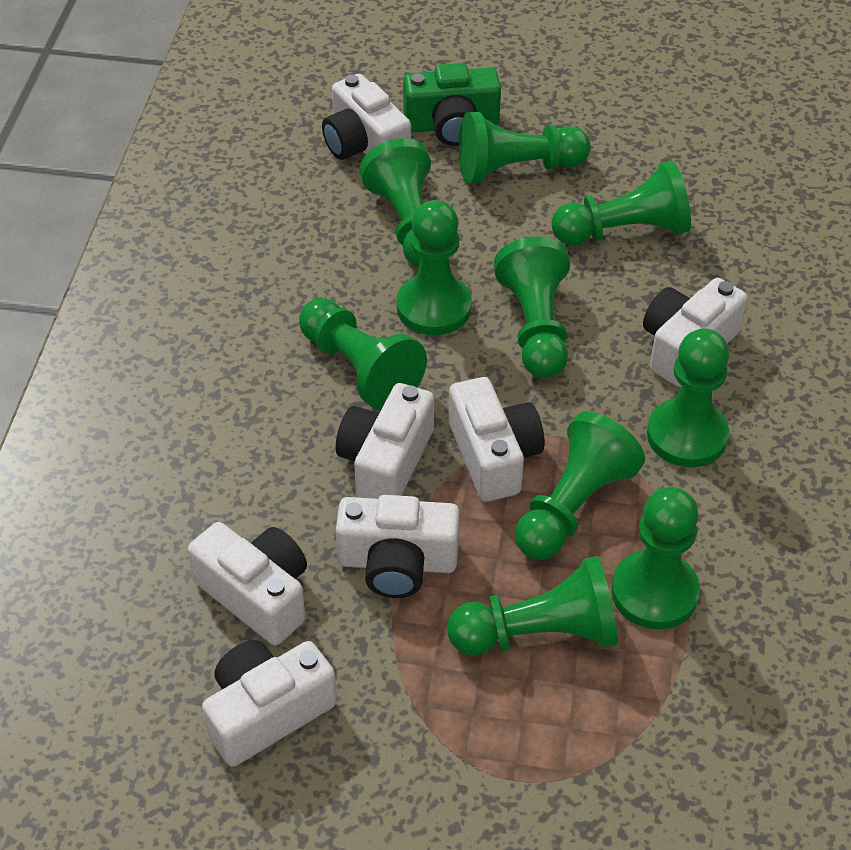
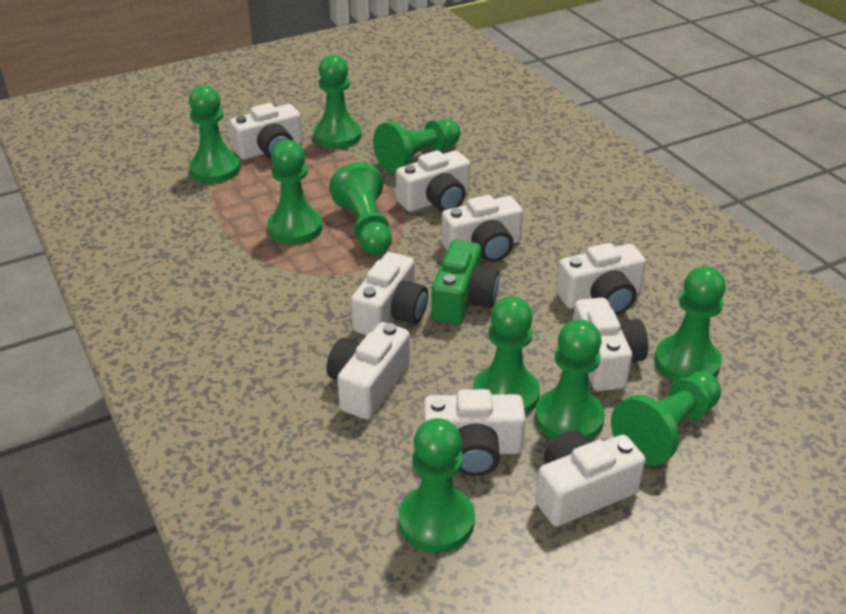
white camera: [188,522,307,645] [202,640,337,767] [322,74,411,160] [336,383,434,499] [336,495,460,598] [448,377,545,502] [643,278,747,387] = 7 -> [229,103,303,160] [327,322,410,419] [351,252,428,335] [396,150,470,212] [424,389,526,476] [441,195,523,262] [535,430,645,526] [556,243,646,315] [573,297,648,391] = 9

